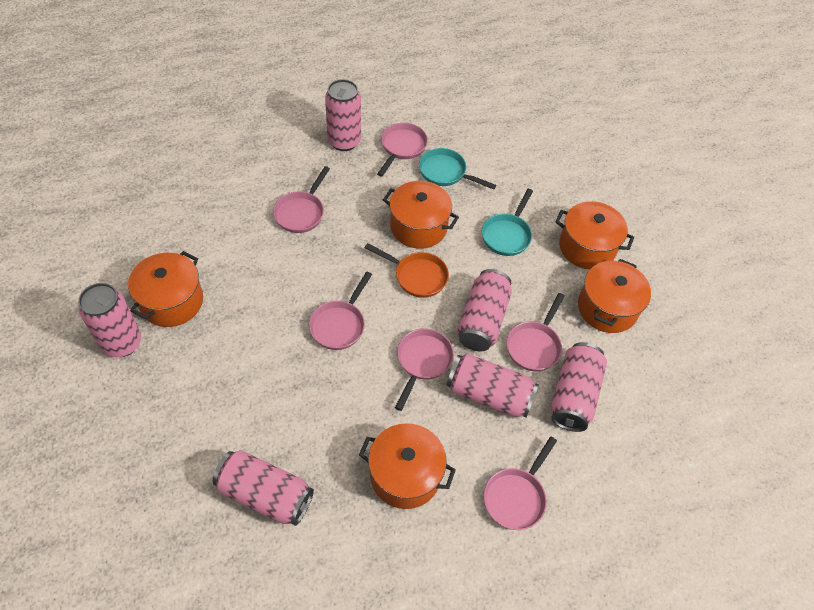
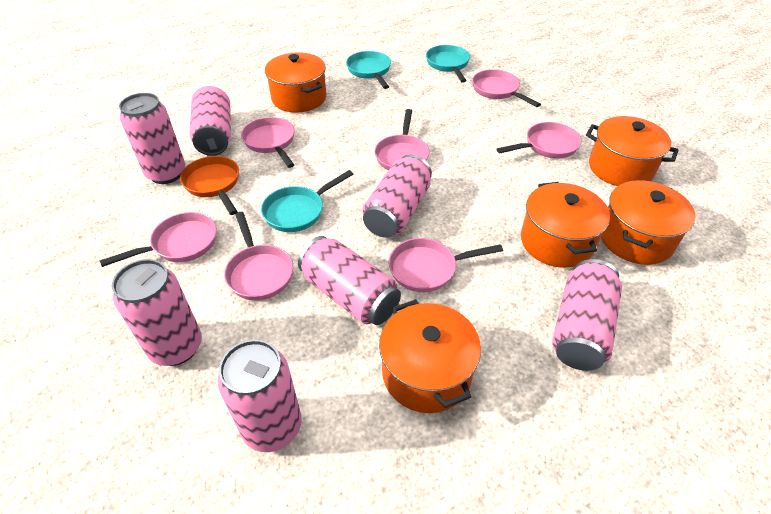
pink can: [78,283,141,357] [213,450,314,526] [325,79,361,151] [447,353,539,418] [457,269,512,352] [551,342,607,432] = 6 -> [112,259,202,366] [119,93,185,184] [189,86,231,156] [218,340,302,452] [298,236,401,325] [362,154,432,238] [552,259,622,371] = 7
pink pan: [273,166,330,233] [309,272,372,350] [377,123,428,177] [395,328,454,411] [484,436,557,530] [507,293,565,371] = 6 -> [99,212,217,267] [224,212,293,300] [241,117,295,168] [375,109,430,170] [389,238,503,292] [472,69,541,107] [497,122,582,158] = 7
turquoise pan: [419,148,496,190] [482,189,533,256] = 2 -> [261,170,353,232] [346,51,391,89] [426,45,470,83] = 3

